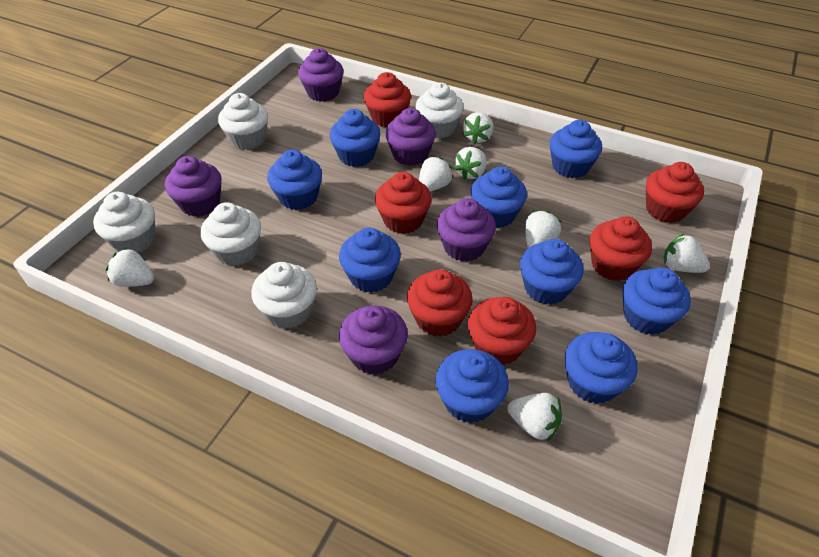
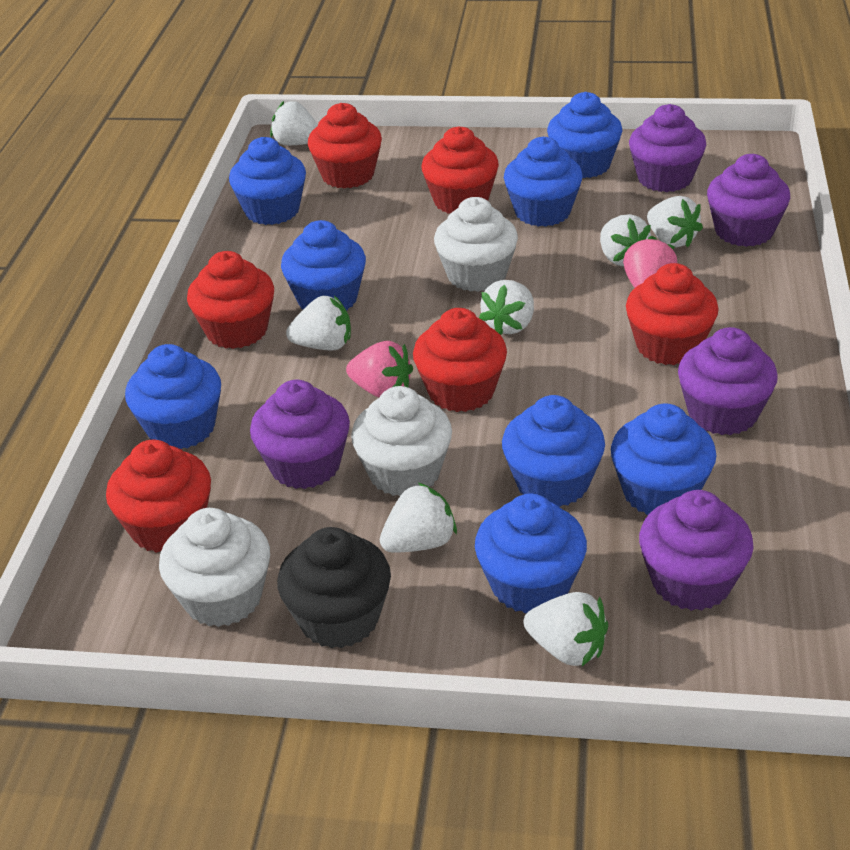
black cupcake: none = 0 -> [277,527,391,648] = 1
blue cupcake: [267,150,322,210] [329,109,380,167] [339,228,401,293] [436,349,509,423] [470,166,527,228] [520,239,584,305] [550,120,602,178] [565,332,638,404] [623,267,691,335] = 9 -> [125,344,221,449] [229,137,306,225] [281,220,366,310] [475,494,587,614] [502,395,605,507] [504,137,583,227] [547,92,622,178] [611,403,717,515] = 8
pink strawberry: none = 0 -> [346,341,413,398] [623,236,678,288] = 2
white cupcake: [93,192,155,253] [201,202,261,266] [218,93,268,150] [251,262,317,329] [415,82,464,138] = 5 -> [159,508,270,627] [351,386,452,496] [434,197,518,292] = 3

